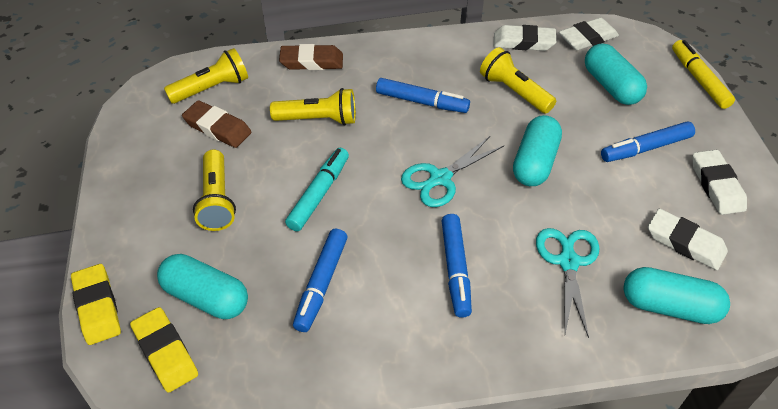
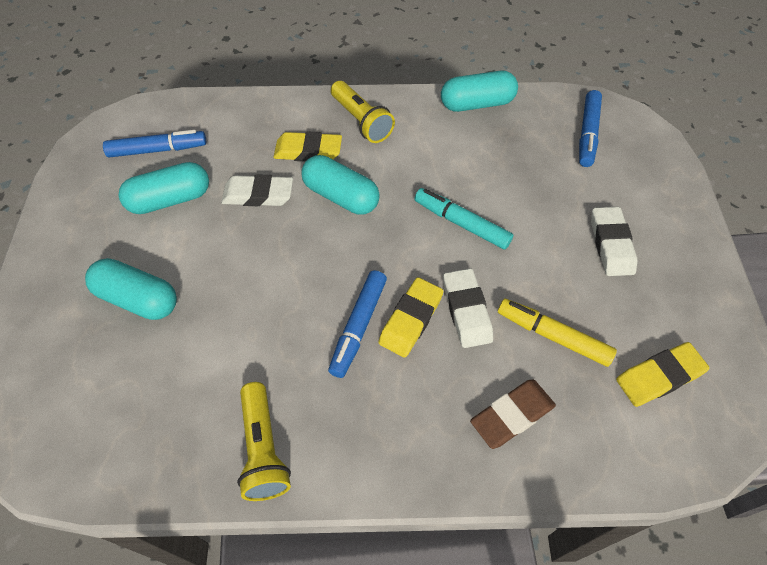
blue marker: [293,229,348,332] [376,78,470,113] [441,214,472,318] [601,121,695,162] = 4 -> [103,130,206,158] [328,270,387,378] [579,90,602,167] = 3
brown eraser: [182,100,251,148] [279,44,343,70] = 2 -> [470,380,556,449] = 1
turquoise scissors: [401,136,504,207] [536,228,600,338] = 2 -> none = 0
white eraser: [494,25,556,51] [559,17,619,50] [648,209,728,270] [693,150,747,215] = 4 -> [221,174,293,206] [443,268,493,348] [591,207,637,276] = 3
yellow eraser: [71,264,121,345] [130,307,198,393] = 2 -> [274,131,342,162] [378,277,444,358] [616,342,710,407] = 3
yellow flashlight: [164,48,248,104] [193,149,236,231] [270,88,356,125] [480,47,556,114] = 4 -> [237,382,291,501] [331,81,395,143] = 2

